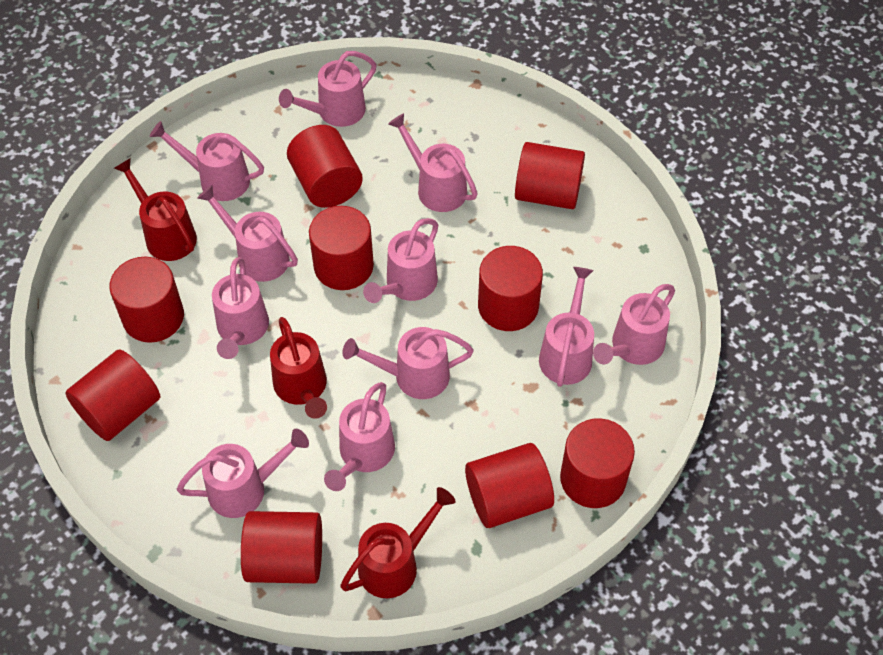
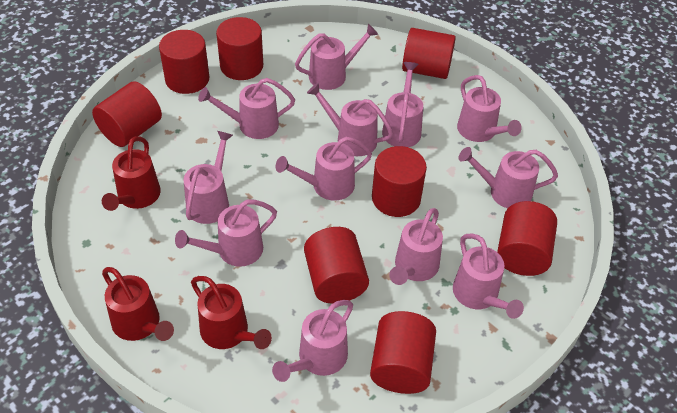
pink watering can: [150,121,264,201] [177,429,309,518] [197,185,298,282] [212,257,269,359] [279,51,376,127] [324,382,395,491] [343,327,474,399] [363,218,438,303] [388,113,478,212] [539,267,594,387] [593,284,675,365] = 11 -> [175,200,277,267] [184,131,233,224] [198,78,295,139] [272,300,353,382] [276,137,372,201] [295,24,378,90] [307,83,393,156] [382,62,423,147] [389,208,443,285] [453,233,524,319] [457,75,522,142] [459,147,558,208] = 12
red cylinder: [66,349,160,441] [109,257,184,343] [241,511,322,584] [287,125,363,208] [309,206,374,290] [465,443,554,528] [478,246,543,331] [515,142,585,209] [560,418,635,508] = 9 -> [92,81,162,147] [159,30,209,94] [216,17,263,80] [304,227,369,304] [370,311,436,394] [372,146,427,217] [402,28,456,79] [497,201,557,276] = 8

